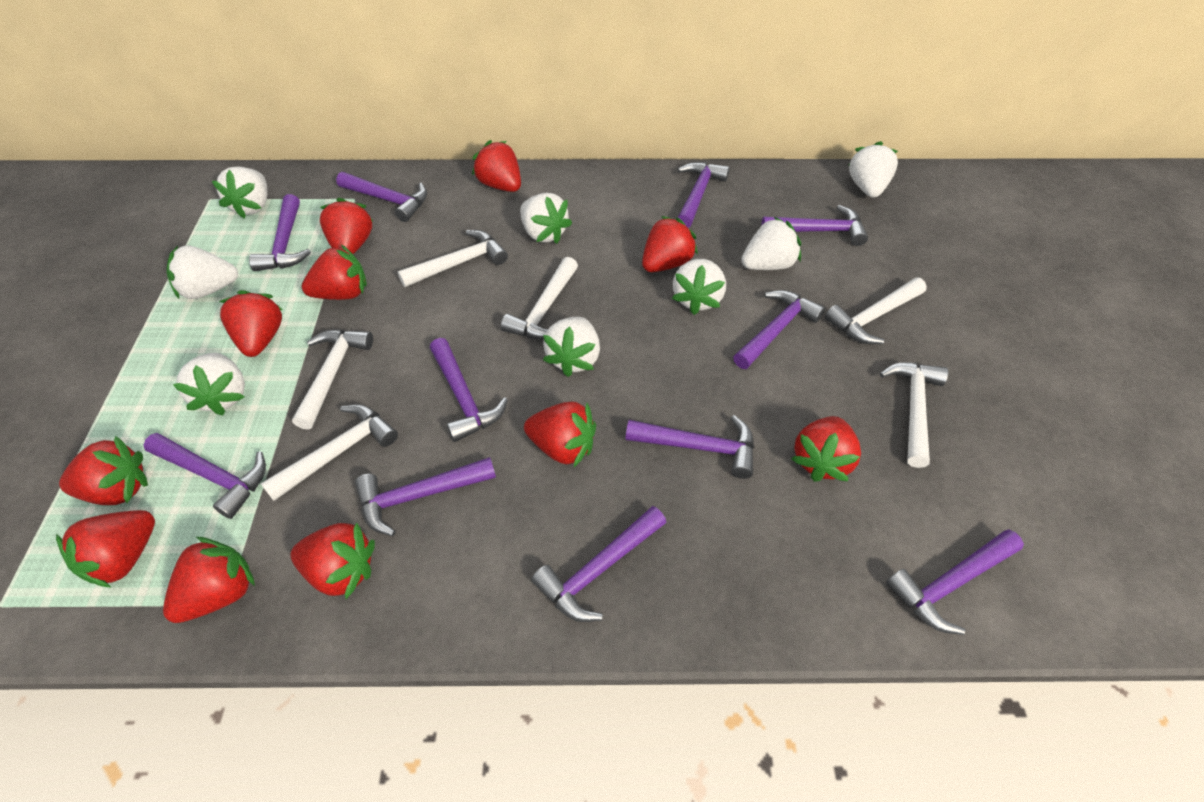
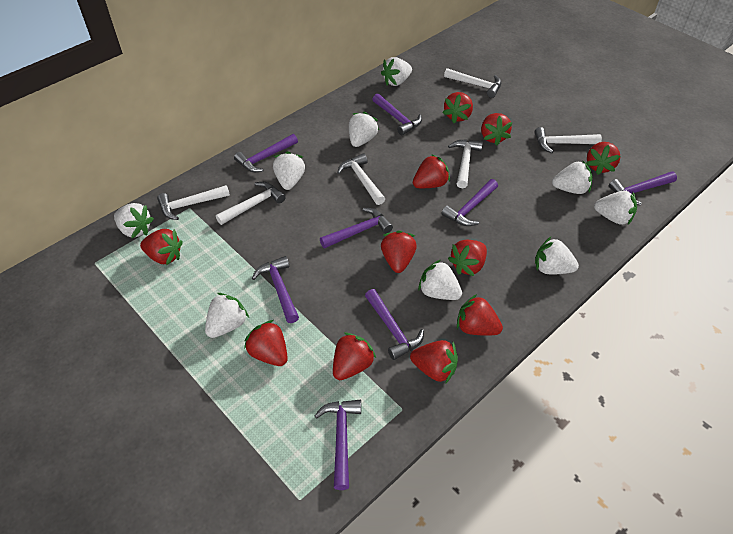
purple hammer: [143,433,266,519] [249,194,311,271] [336,172,427,222] [355,457,496,536] [430,338,508,442] [531,506,666,622] [625,415,754,479] [678,162,730,228] [733,290,825,369] [761,205,868,246] [886,529,1024,635] = 11 -> [234,134,298,172] [252,256,299,323] [315,400,361,490] [320,208,393,249] [365,289,424,360] [372,93,422,135] [441,179,498,226] [609,171,677,205] = 8
white strawberry: [166,245,238,299] [173,353,245,416] [212,167,268,218] [520,193,572,244] [543,317,600,377] [672,259,726,315] [741,217,801,270] [848,141,898,198] = 8 -> [114,203,154,238] [205,293,249,338] [273,151,305,190] [349,112,379,147] [381,57,412,86] [418,260,462,300] [535,237,579,274] [552,161,592,194] [594,191,637,225] = 9

